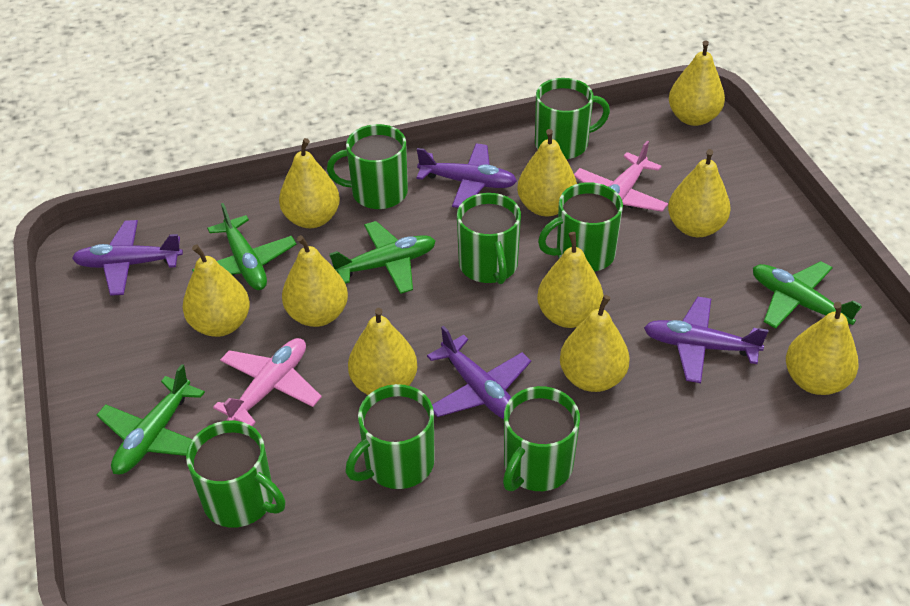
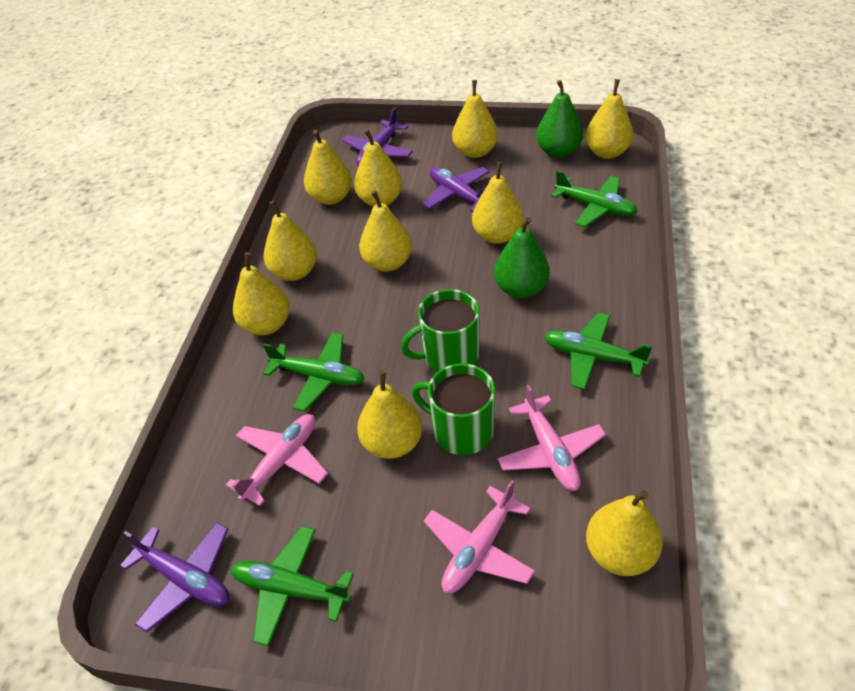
green mug: [186,421,285,528] [327,124,408,209] [346,384,435,489] [457,193,521,284] [503,386,580,491] [535,78,610,159] [538,182,623,272] = 7 -> [401,289,480,372] [412,363,495,455] = 2
green pear: none = 0 -> [494,217,550,298] [536,80,583,158] = 2
pink plane: [213,338,322,426] [574,141,668,212] = 2 -> [226,414,328,506] [424,480,535,593] [497,384,606,491] = 3
purple plane: [72,220,183,296] [416,143,517,208] [427,326,531,419] [644,297,768,383] = 4 -> [120,522,230,632] [342,108,413,166] [423,167,490,212] = 3

